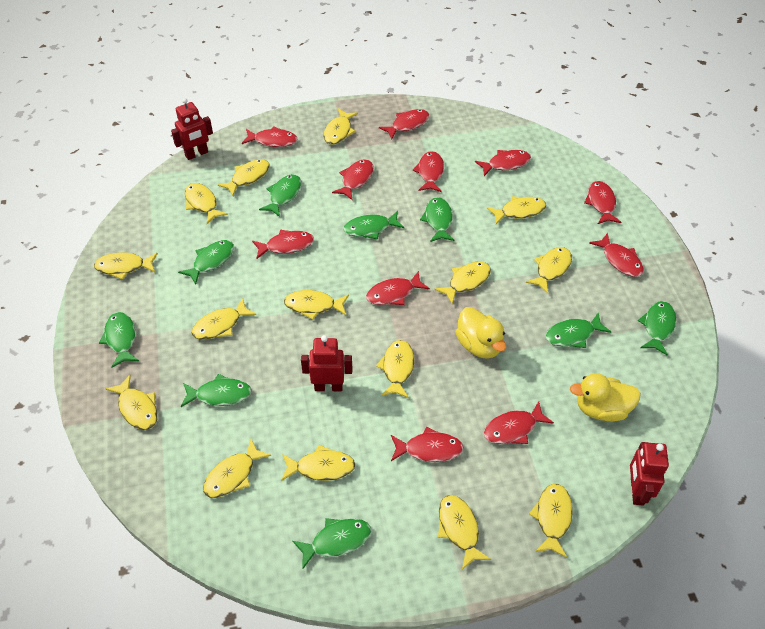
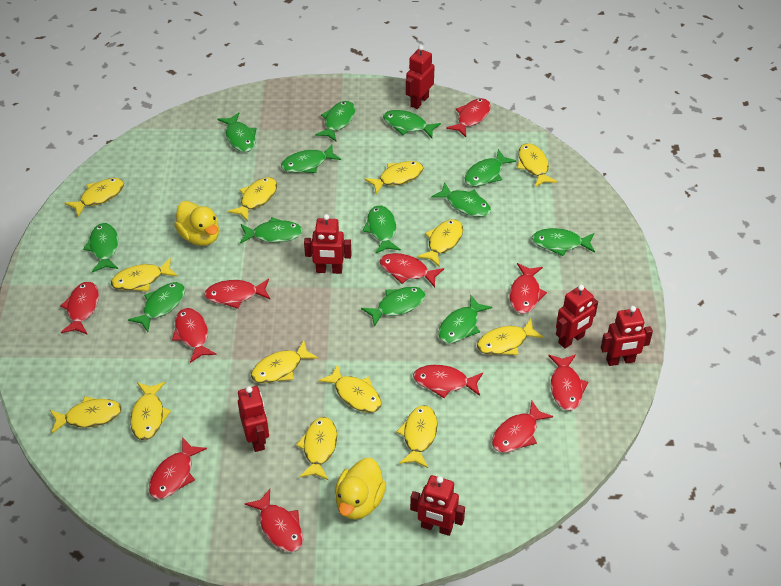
green fish: [99,312,139,368] [178,240,234,285] [181,374,251,407] [259,174,301,217] [292,518,371,569] [344,211,404,239] [420,197,454,242] [546,312,611,348] [638,301,676,355] = 9 -> [83,223,118,272] [128,282,185,332] [218,112,257,152] [240,217,303,244] [281,145,341,173] [315,101,355,141] [361,287,426,327] [363,205,401,254] [383,110,441,138] [431,182,491,217] [438,295,492,343] [464,149,516,187] [532,228,595,256] = 13
red robot: [171,98,213,160] [301,335,353,391] [630,442,669,505] = 3 -> [238,386,269,452] [304,214,351,274] [406,45,435,109] [410,475,465,536] [556,285,598,349] [601,306,653,366] = 6
yellow fish: [94,252,158,280] [106,375,157,430] [185,183,228,224] [191,298,256,340] [203,439,271,498] [218,159,270,196] [281,445,355,481] [284,290,349,320] [323,109,358,145] [376,340,414,398] [434,261,491,304] [438,495,491,570] [487,196,546,224] [526,247,572,293] [529,484,573,558] = 15 -> [50,396,122,434] [65,178,124,217] [111,258,178,291] [130,382,171,440] [228,177,277,221] [251,340,318,383] [296,417,337,480] [318,364,381,413] [364,161,423,194] [396,405,438,468] [417,219,463,267] [477,319,544,355] [517,143,558,187] = 13

